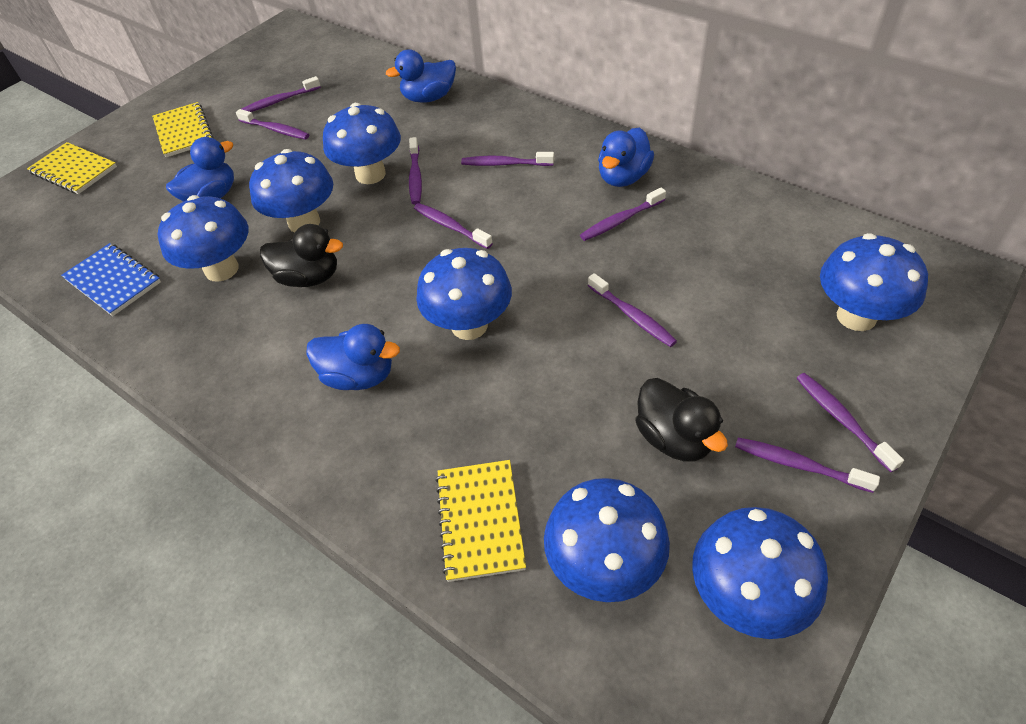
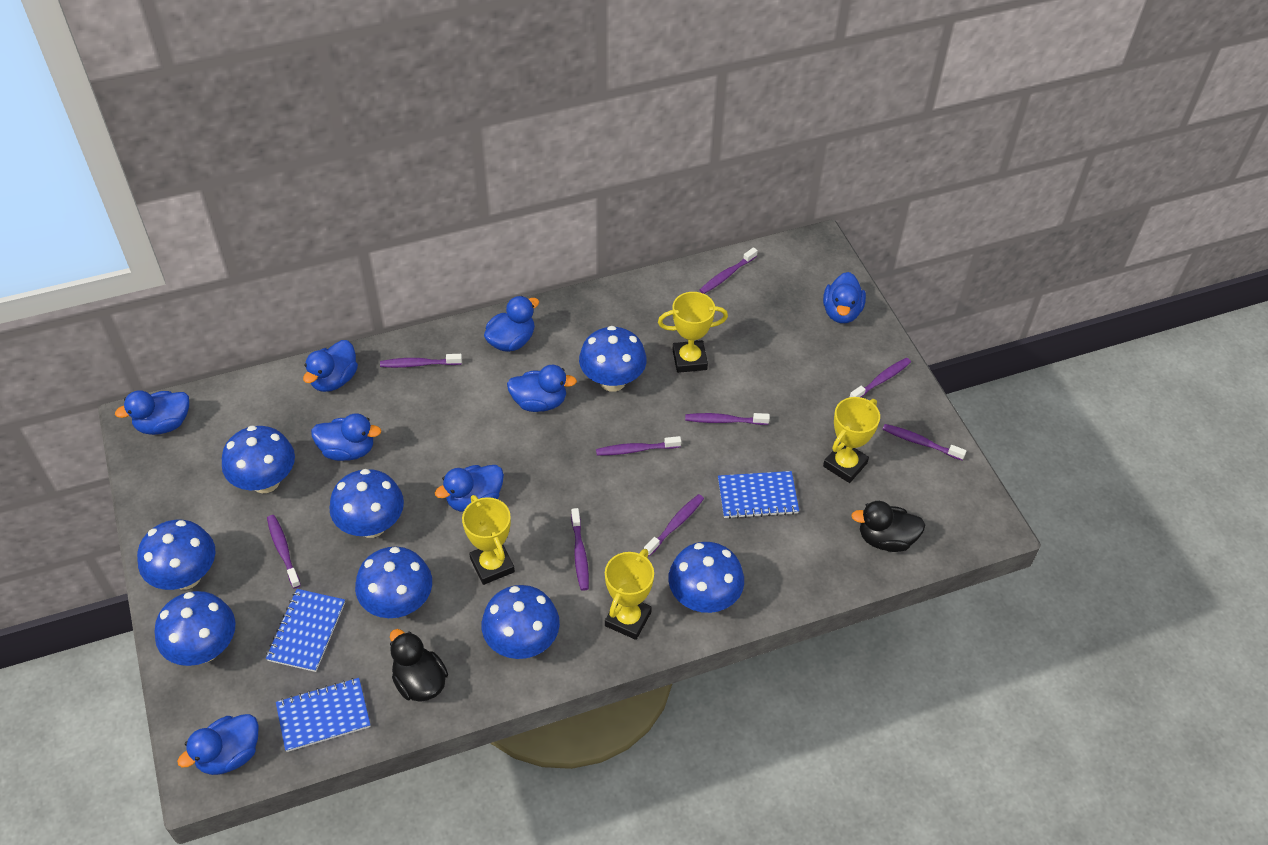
blue duck: [166,137,234,202] [306,324,400,390] [386,49,456,103] [598,127,654,187] = 4 -> [115,390,189,435] [177,714,259,775] [303,340,358,392] [311,413,381,461] [435,465,504,512] [484,296,539,352] [507,365,577,412] [823,272,866,323] = 8
blue mushroom: [158,195,249,282] [249,149,333,233] [323,103,401,184] [416,248,512,340] [544,478,670,602] [692,507,828,639] [820,233,928,331] = 7 -> [137,520,215,590] [155,591,235,666] [222,425,295,493] [329,469,404,538] [355,547,432,618] [482,585,560,659] [579,326,647,392] [668,542,744,613] = 8
blue notebook: [61,243,161,316] = 1 -> [266,589,345,672] [276,678,371,752] [718,471,799,519] = 3
yellow notebook: [27,142,117,194] [152,102,213,157] [435,460,526,582] = 3 -> none = 0
yellow trophy: none = 0 -> [462,495,515,585] [605,549,654,640] [658,292,728,373] [823,397,880,483] = 4

